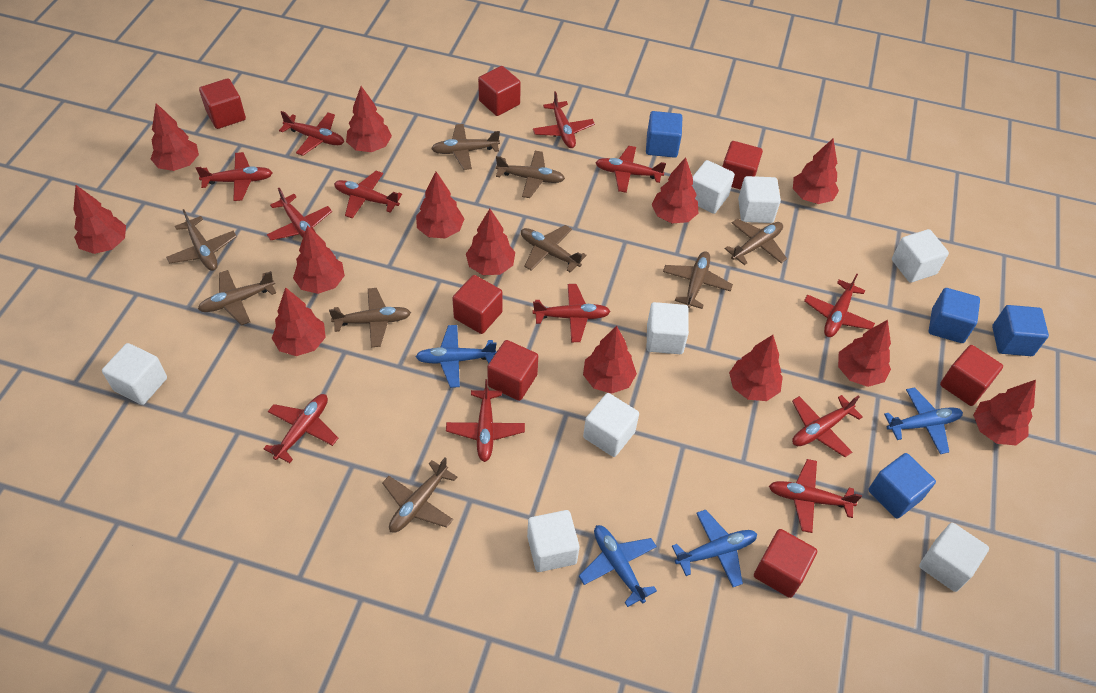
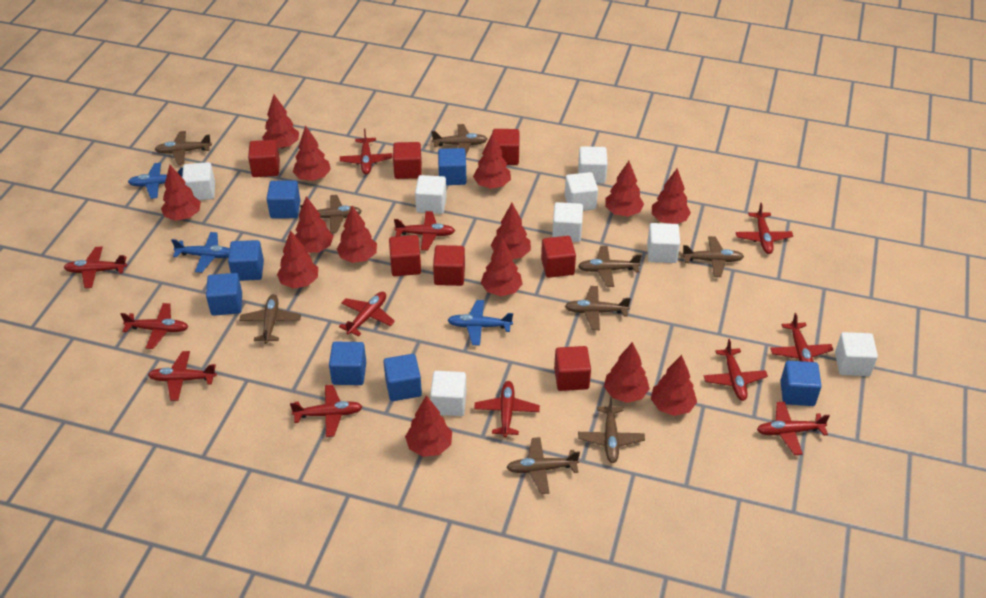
blue cube: [646,111,682,158] [868,453,936,519] [929,288,980,343] [992,305,1049,356] = 4 -> [206,273,242,316] [228,240,264,281] [266,181,301,218] [329,342,366,385] [383,354,422,401] [438,148,467,185] [780,361,822,406] = 7
blue plane: [415,325,497,388] [579,525,657,607] [672,510,757,587] [884,387,963,454] = 4 -> [128,163,183,199] [171,232,230,273] [448,300,513,346] = 3
red tree: [73,185,126,254] [151,103,199,171] [272,287,326,356] [293,225,345,294] [346,86,392,152] [416,172,464,238] [466,209,515,275] [583,326,637,394] [651,157,698,223] [729,335,783,401] [793,139,839,204] [838,320,891,387] [973,380,1036,445] = 13 -> [161,165,201,221] [262,95,299,148] [277,230,318,289] [293,126,331,181] [295,196,334,253] [337,206,377,263] [405,395,452,457] [473,133,511,189] [481,238,523,296] [491,203,531,259] [604,342,650,403] [605,161,644,217] [651,355,697,416] [652,169,691,224] = 14

